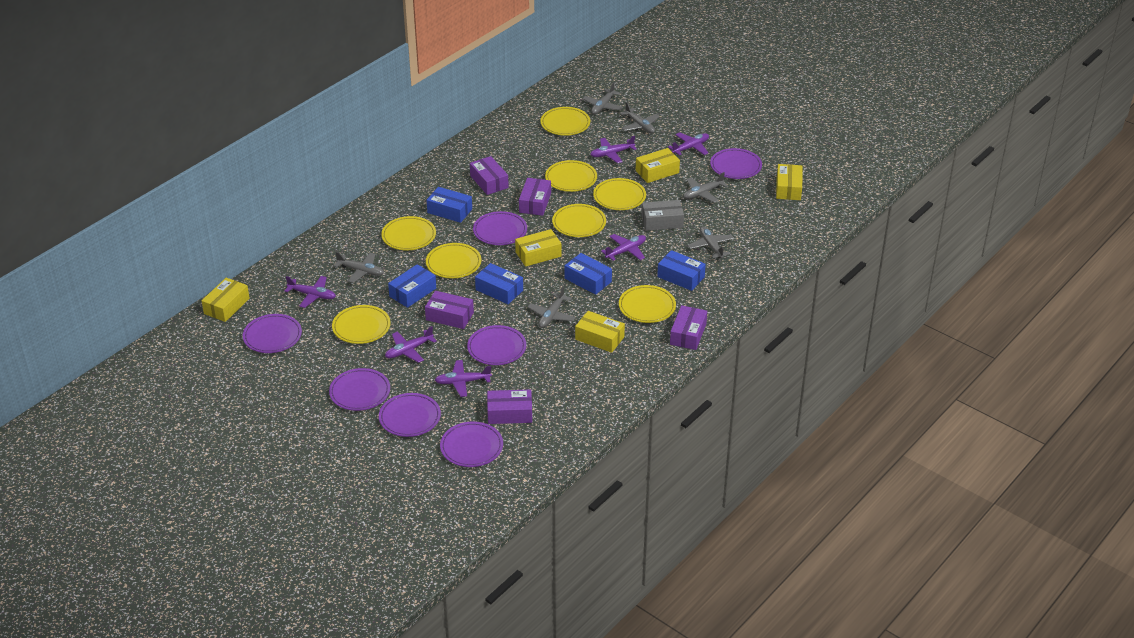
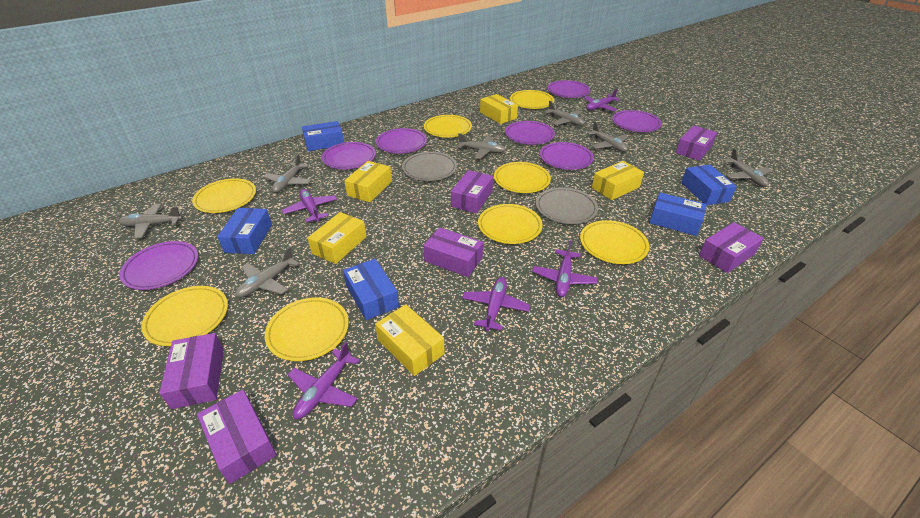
grey box: [641,200,684,231] = 1 -> none = 0
grey plane: [334,252,384,283] [528,286,576,328] [582,82,623,114] [620,102,660,133] [683,172,728,203] [688,226,734,258] = 6 -> [118,204,183,239] [235,247,300,298] [263,154,312,193] [458,133,506,159] [545,101,585,126] [588,121,628,152] [723,149,772,187] = 7
grey plate: none = 0 -> [402,152,457,181] [536,187,598,224] = 2
purple box: [425,291,474,329] [470,156,509,195] [487,389,532,424] [519,178,551,216] [670,305,707,350] = 5 -> [159,333,224,409] [197,390,277,484] [423,228,483,277] [451,170,493,213] [676,125,717,161] [699,222,764,273] = 6
purple plane: [285,276,336,308] [385,326,437,363] [435,360,492,397] [590,136,636,163] [601,234,646,261] [668,132,709,155] = 6 -> [282,189,337,222] [288,342,360,419] [462,277,530,331] [532,240,597,297] [584,89,620,111] = 5

